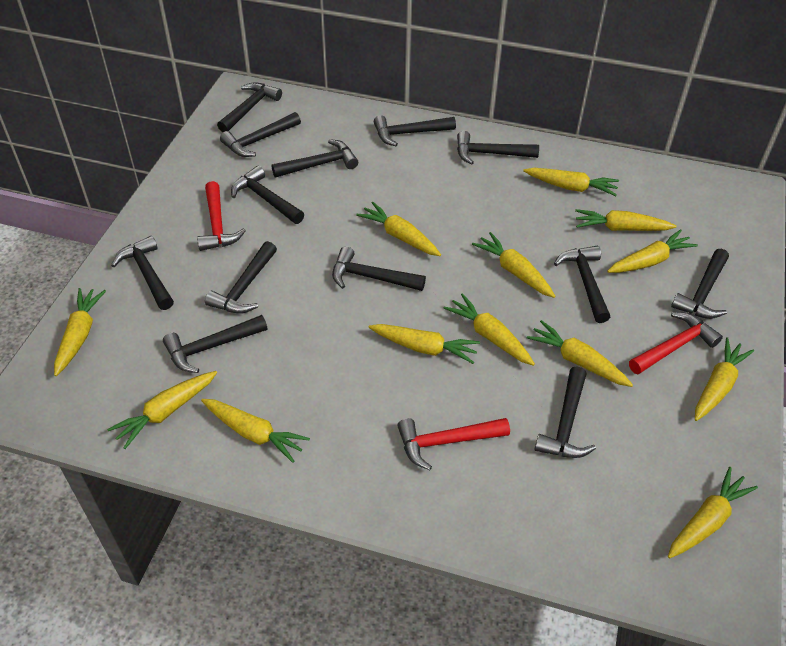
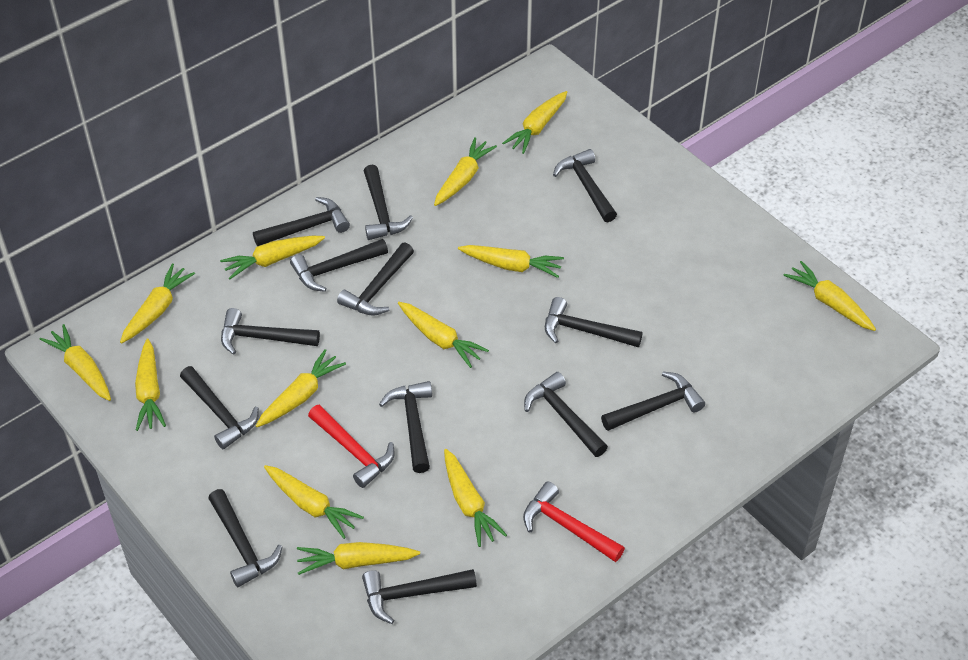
red hammer: [197,181,246,251] [397,418,510,470] [629,312,723,375] = 3 -> [308,405,395,488] [523,481,625,562] = 2

